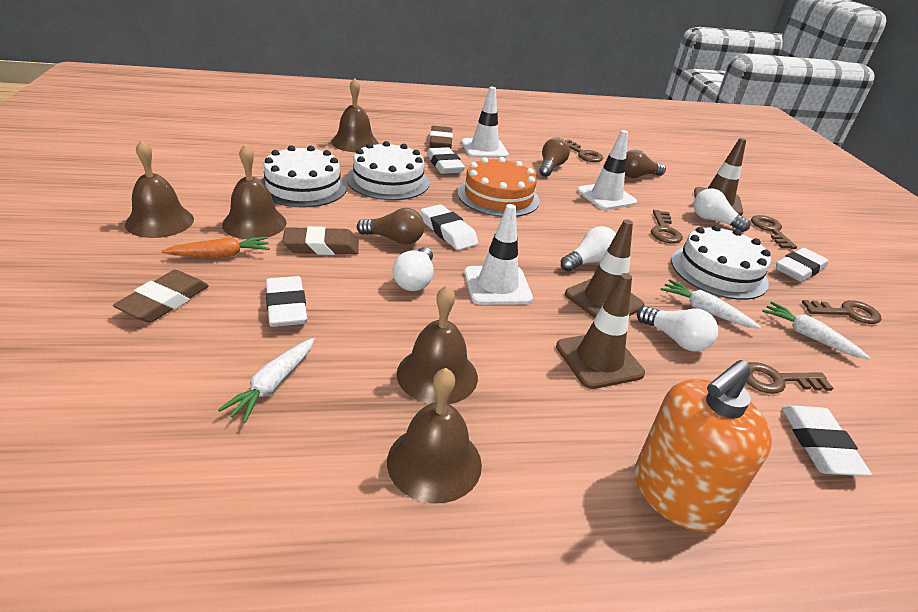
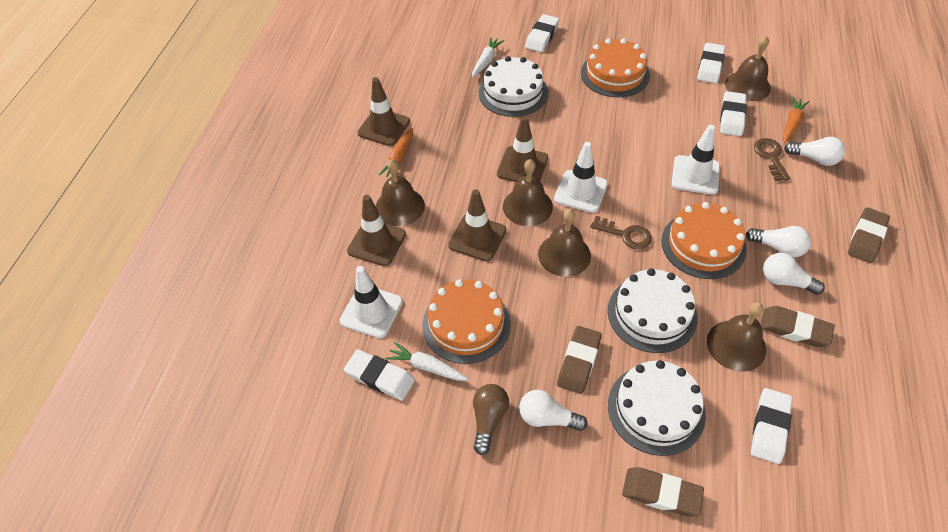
brown eraser: [113,270,209,323] [282,226,359,255] [430,126,453,149] = 3 -> [557,326,602,394] [622,467,704,516] [760,306,835,347] [848,207,890,263] = 4
brown key: [565,140,603,162] [651,210,683,243] [746,362,833,394] [751,215,797,249] [802,300,882,324] = 5 -> [590,216,652,249] [754,138,790,181] = 2
brown light bulb: [357,208,424,245] [539,138,570,177] [625,150,666,178] = 3 -> [473,384,509,455] = 1
brown traffic cone: [556,273,645,389] [565,220,645,318] [694,138,746,216] = 3 -> [347,195,406,266] [358,77,410,146] [448,189,506,261] [497,116,548,182] = 4
orange cake: [458,157,540,217] = 1 -> [422,279,511,364] [581,38,650,97] [661,202,747,279] = 3
orange carrot: [161,237,270,258] = 1 -> [379,128,413,177] [783,97,809,143] = 2
orange soap dispenser: [635,360,772,532] = 1 -> none = 0
white carrot: [218,338,314,423] [661,279,761,329] [762,302,870,359] = 3 -> [385,342,468,381] [472,37,504,77] = 2

